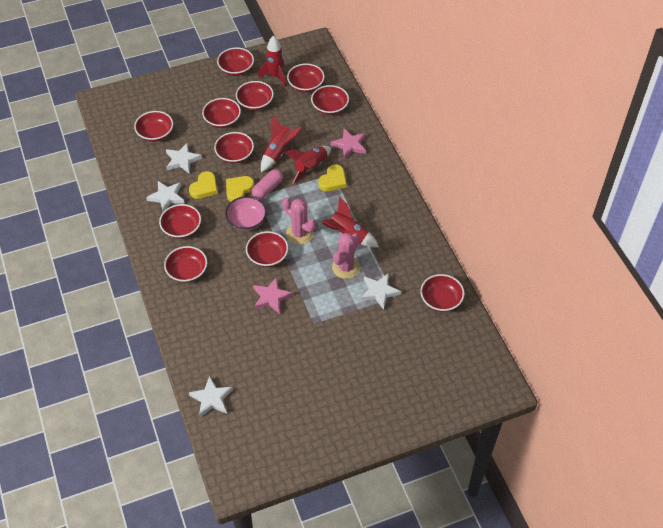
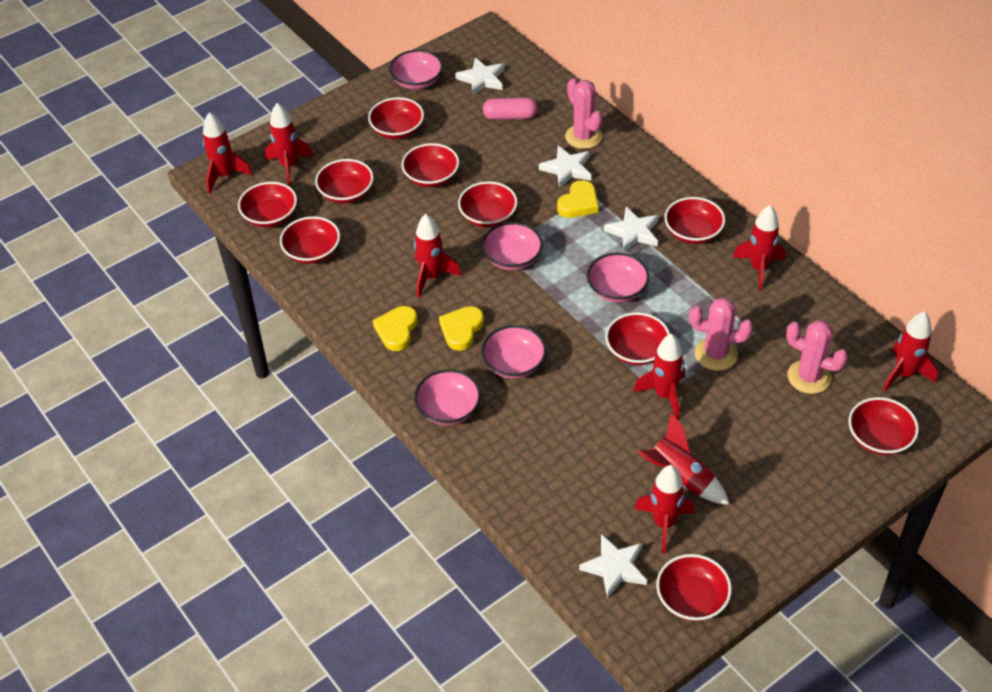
pink bowl: [225,196,267,231] = 1 -> [389,50,443,89] [414,369,481,425] [481,325,547,379] [482,222,543,270] [587,253,650,302] = 5
pink cactus: [282,198,316,245] [332,233,360,279] = 2 -> [565,78,602,149] [689,297,753,371] [786,320,848,394] = 3
pink star: [253,277,293,314] [331,129,366,159] = 2 -> none = 0
red bowl: [134,111,173,142] [159,204,201,239] [164,246,207,283] [202,98,241,128] [214,132,254,164] [217,47,254,76] [236,81,274,111] [246,231,288,267] [287,63,325,93] [311,85,349,115] [420,274,465,312] = 11 -> [238,182,297,227] [280,216,340,264] [315,159,374,204] [368,97,424,139] [401,143,459,187] [458,181,518,227] [605,312,670,365] [656,554,732,621] [664,197,725,244] [848,397,919,455] = 10
red rocket: [258,36,286,87] [261,115,303,172] [284,146,331,184] [322,197,379,247] = 4 -> [203,112,252,193] [265,103,314,185] [414,214,461,297] [633,334,685,420] [634,465,695,554] [637,413,730,505] [733,205,785,291] [883,311,938,391] = 8

